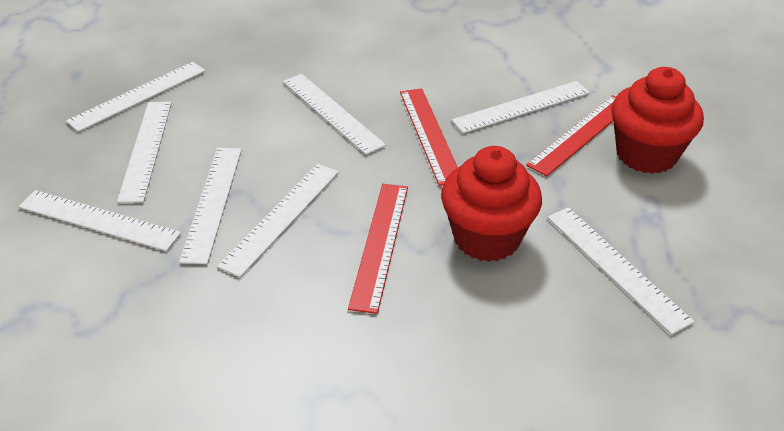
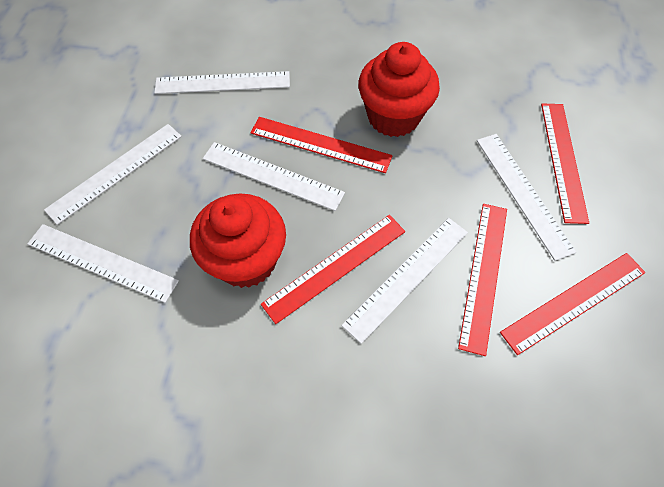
red ruler: [348,184,408,314] [400,88,458,186] [526,95,616,176] = 3 -> [250,117,393,173] [261,215,405,324] [458,204,507,356] [500,253,645,355] [541,103,589,224] = 5
white ruler: [18,190,181,251] [66,62,206,132] [117,102,172,203] [179,148,242,264] [217,164,339,277] [283,74,386,155] [451,81,590,134] [547,207,694,335] = 8 -> [27,224,179,303] [44,124,182,225] [154,71,290,94] [203,142,345,211] [341,218,468,344] [477,134,577,261] = 6

